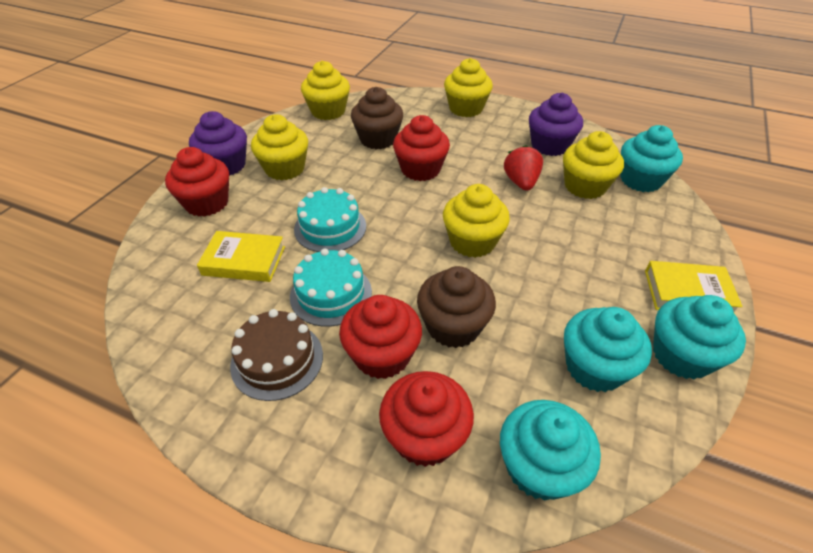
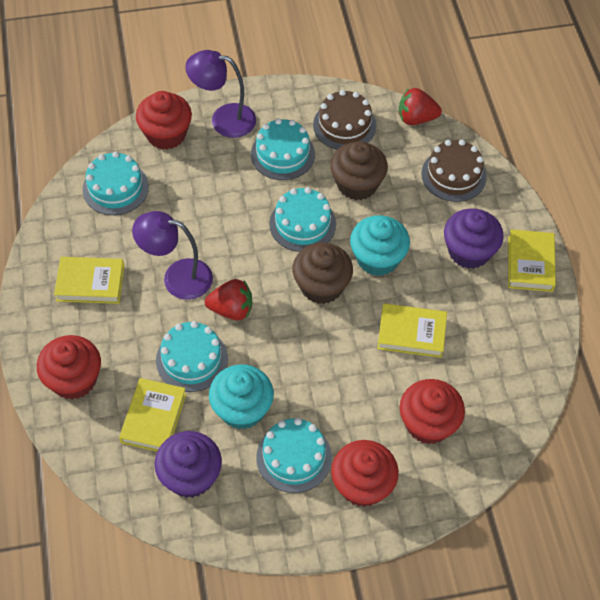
brown cake: [230,309,323,401] = 1 -> [313,90,376,150] [421,140,487,202] = 2
purple lamp: none = 0 -> [132,211,213,300] [185,50,256,138] = 2
red strawberry: [504,145,543,191] = 1 -> [205,279,252,320] [399,88,442,125] = 2
turquoise cake: [290,248,372,327] [294,187,366,252] = 2 -> [83,151,149,215] [156,321,228,392] [251,118,315,180] [256,418,332,493] [269,187,336,252] = 5
turquoise cupcake: [500,400,601,501] [564,307,652,392] [621,125,683,192] [653,295,746,379] = 4 -> [209,364,274,429] [350,215,410,276] = 2
yellow book: [197,231,285,282] [645,261,743,314] = 2 -> [54,257,124,304] [119,378,186,451] [377,303,447,358] [508,229,556,292] = 4
yellow cupcake: [251,114,308,180] [301,61,350,120] [443,184,510,258] [444,58,493,117] [563,131,624,199] = 5 -> none = 0

